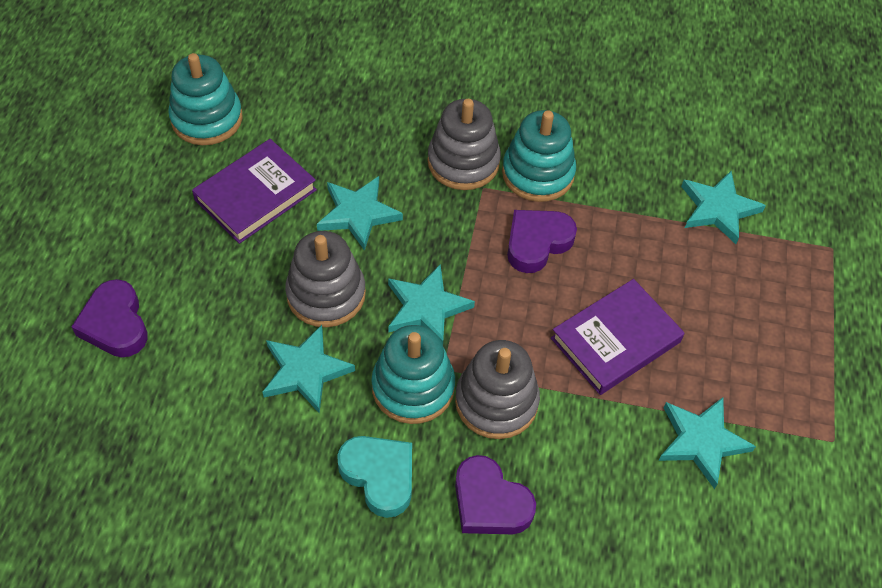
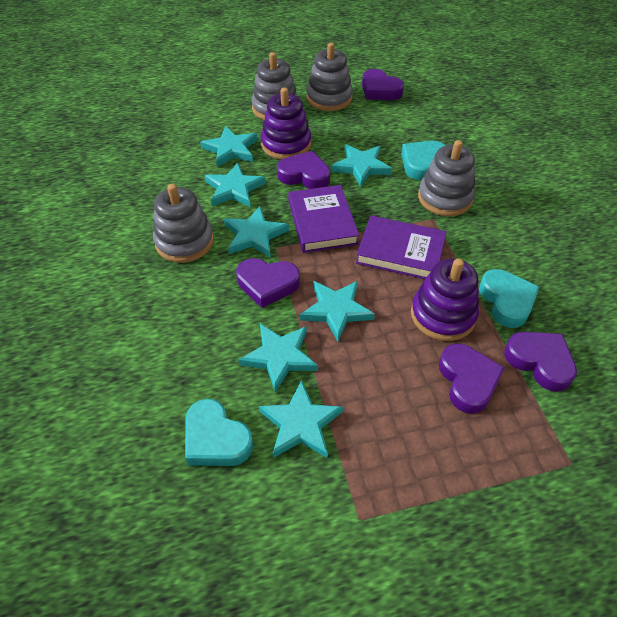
grey stacking toy: [285,231,366,327] [428,99,501,190] [455,340,540,439] = 3 -> [153,184,214,263] [251,52,298,120] [306,43,353,111] [418,140,475,216] = 4
purple heart: [71,279,148,357] [455,455,536,534] [507,210,577,273] = 3 -> [236,258,300,308] [277,151,330,189] [362,69,404,100] [439,344,505,413] [504,332,577,392] = 5
purple stacking toy: none = 0 -> [261,88,311,160] [411,258,479,341] = 2
turquoise heart: [337,436,412,518] = 1 -> [185,399,253,466] [401,141,446,180] [479,269,540,328] = 3
turquoise stacking toy: [168,53,242,145] [371,325,455,424] [502,110,576,202] = 3 -> none = 0
turquoise star: [263,325,355,413] [317,176,403,251] [388,264,475,344] [658,397,756,489] [681,171,766,244] = 5 -> [200,126,257,167] [205,162,266,208] [224,206,289,258] [238,324,318,393] [259,380,343,458] [300,281,375,342] [331,144,392,187] = 7

